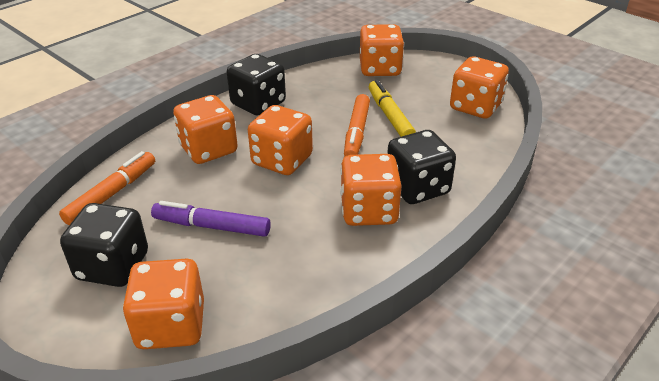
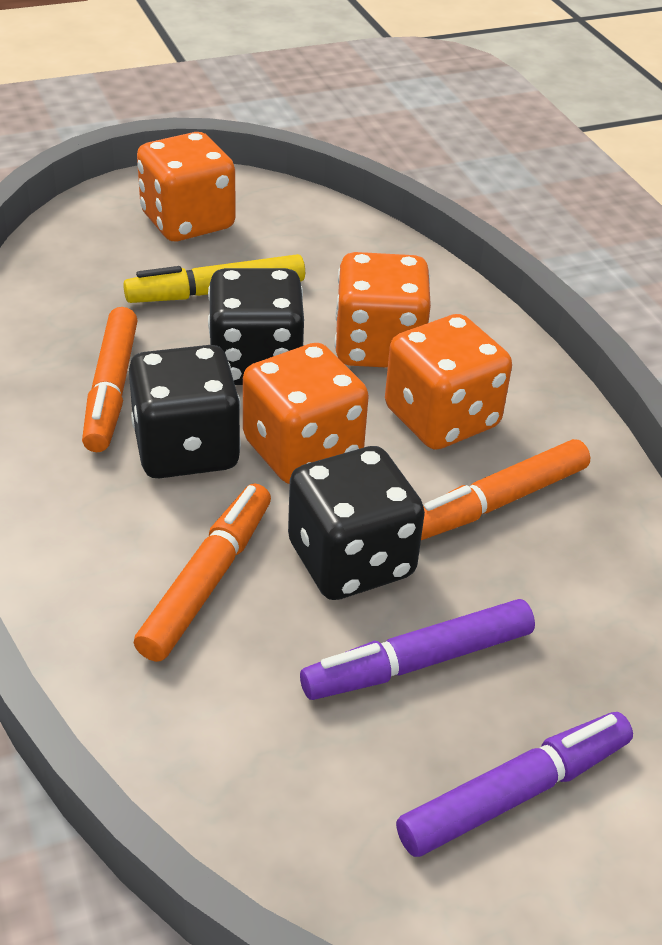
orange dice: [123,259,204,349] [173,95,238,164] [248,105,313,175] [340,154,401,226] [360,24,404,76] [450,57,509,119] = 6 -> [137,132,236,241] [243,343,369,484] [334,252,431,368] [385,314,512,450] = 4
orange marker: [59,151,155,225] [344,94,370,156] = 2 -> [82,307,138,452] [134,483,271,662] [421,439,590,540] = 3
purple marker: [151,201,271,237] = 1 -> [300,599,535,700] [396,712,633,857] = 2

